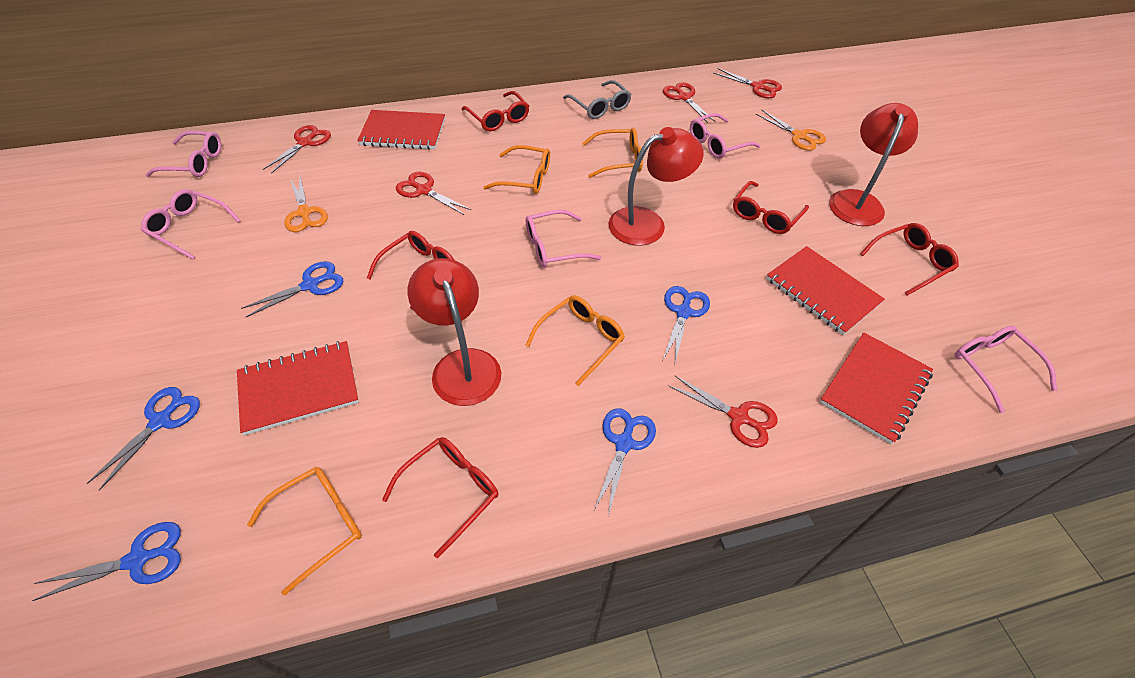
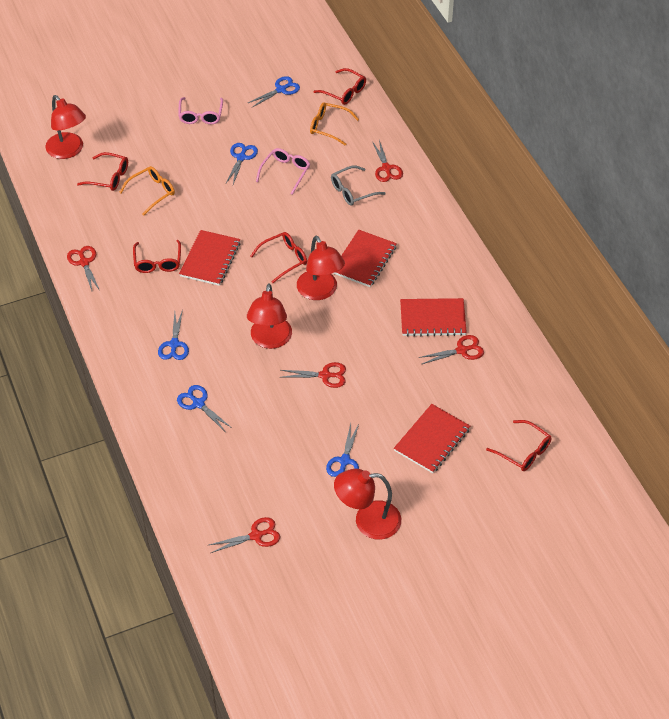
orange glasses: [247,467,362,595] [483,145,550,194] [526,295,625,386] [582,128,643,178] = 4 -> [119,166,175,215] [310,102,359,146] = 2
orange scissors: [285,176,328,232] [756,110,826,151] = 2 -> none = 0
pink glasses: [141,189,241,259] [145,131,221,177] [526,210,601,268] [690,113,761,159] [954,326,1057,413] = 5 -> [178,97,223,124] [256,148,310,195] = 2
red lamp: [407,258,501,406] [609,127,704,246] [829,103,918,226] = 3 -> [46,95,86,159] [247,284,292,349] [297,235,345,300] [334,469,401,540] = 4

